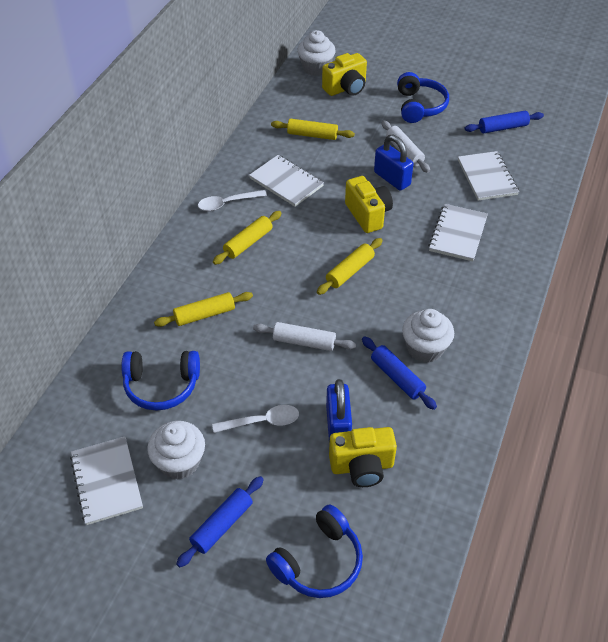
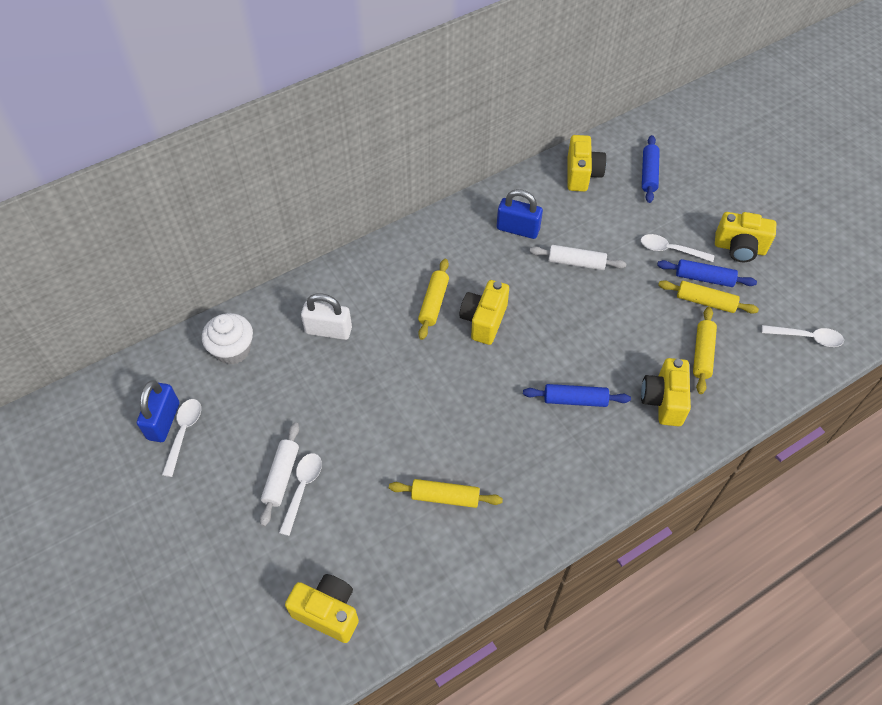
blue headphones: [121,351,200,411] [266,504,363,598] [397,72,449,123] = 3 -> none = 0
white cupcake: [147,421,205,480] [297,30,335,76] [402,309,454,363] = 3 -> [202,313,253,365] = 1
white notebook: [70,436,143,525] [249,155,324,207] [428,204,488,261] [458,151,519,201] = 4 -> none = 0
white padlock: none = 0 -> [301,293,352,340] = 1
white spoon: [198,190,267,211] [212,405,299,433] = 2 -> [162,399,201,477] [279,453,322,536] [641,234,714,262] [762,325,844,347] = 4
yellow camera: [322,53,367,96] [329,427,397,487] [345,176,393,233] = 3 -> [285,574,359,643] [459,280,509,345] [568,135,606,192] [641,358,691,426] [715,212,776,262] = 5

